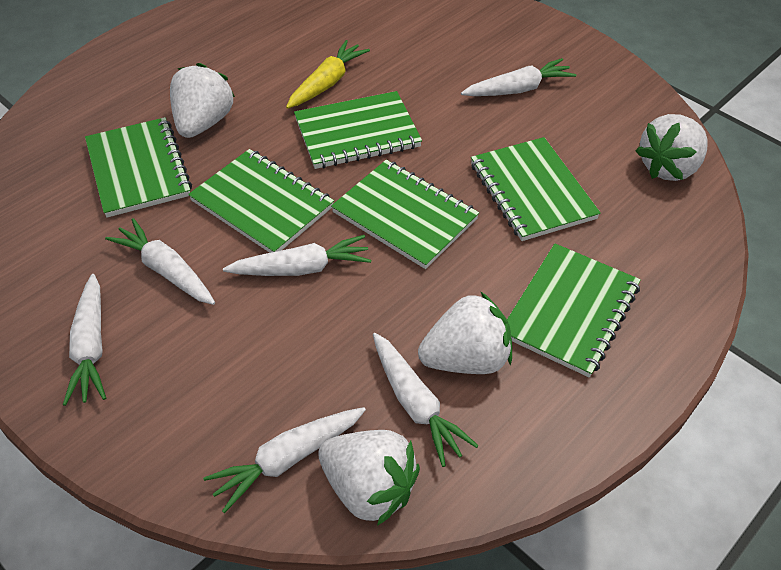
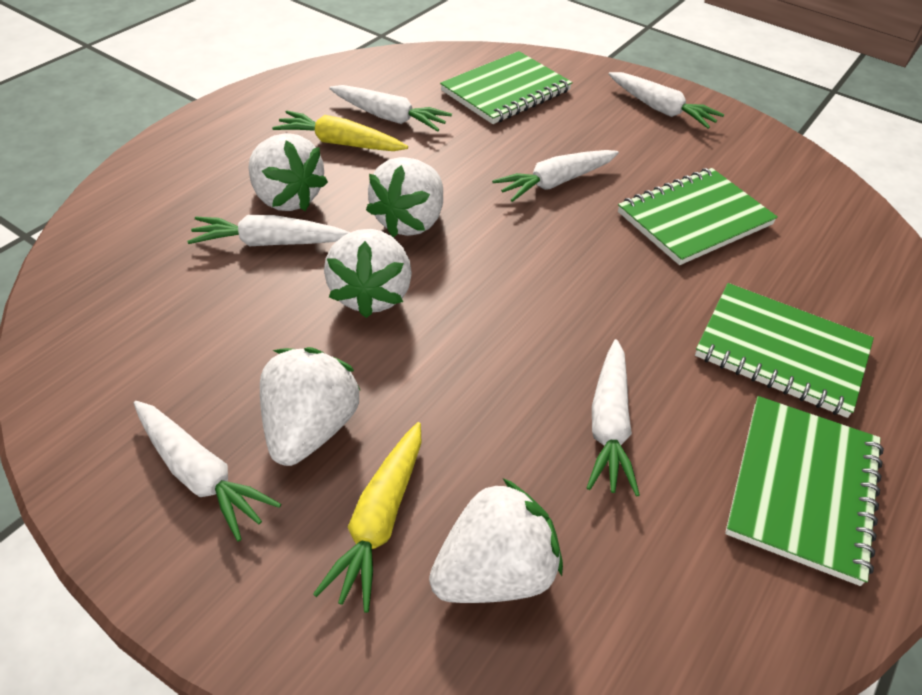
green notebook: [85,117,192,218] [188,149,334,253] [294,91,422,169] [331,160,479,269] [471,137,601,241] [507,244,641,377] = 6 -> [440,51,572,124] [618,168,778,265] [695,283,874,418] [725,396,884,586] = 4
white strawberry: [170,63,235,138] [318,430,420,526] [418,291,512,374] [636,114,707,181] = 4 -> [249,133,328,211] [260,347,361,466] [324,229,412,318] [366,157,443,237] [429,478,563,603] = 5
yellow carrot: [286,40,370,109] = 1 -> [272,111,408,151] [313,422,421,613] = 2

